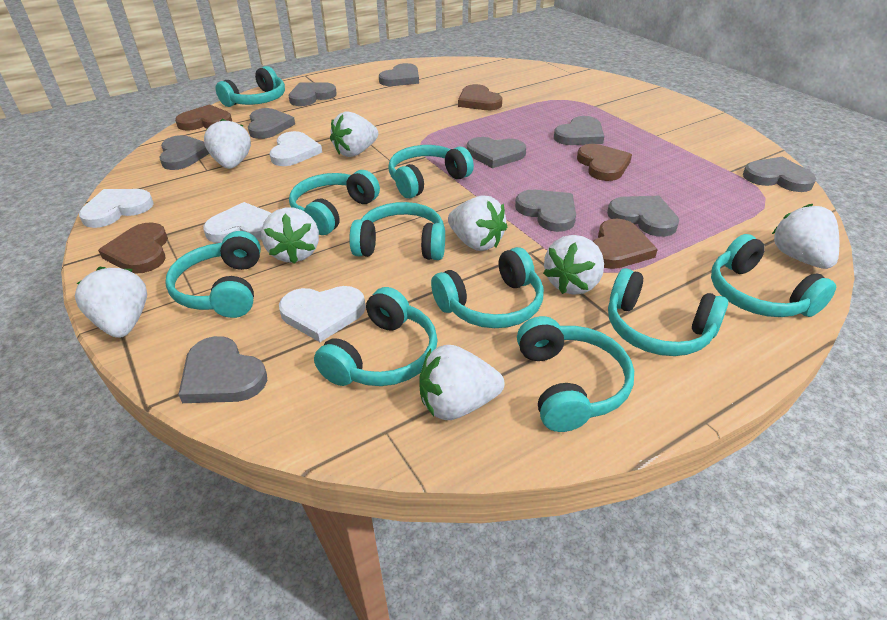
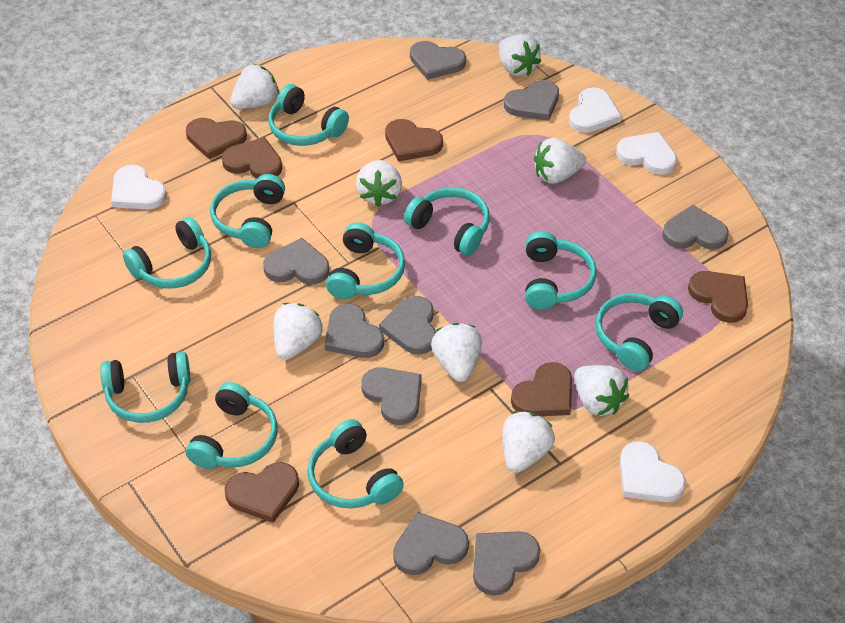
brown heart: [98,222,168,274] [175,104,232,131] [458,84,502,110] [577,144,632,181] [593,219,658,269] = 5 -> [186,118,247,159] [222,137,282,179] [225,462,299,523] [385,119,443,161] [511,362,572,416] [688,271,748,323] = 6
grey heart: [159,135,209,170] [178,336,267,403] [248,108,295,139] [289,82,337,106] [379,63,419,86] [467,137,526,168] [515,190,576,232] [554,116,604,145] [607,196,679,237] [743,157,816,192] = 10 -> [263,238,330,285] [325,304,384,358] [361,367,422,425] [379,296,436,355] [393,512,469,575] [410,41,466,80] [473,531,540,596] [504,80,559,121] [662,205,729,249] = 9

